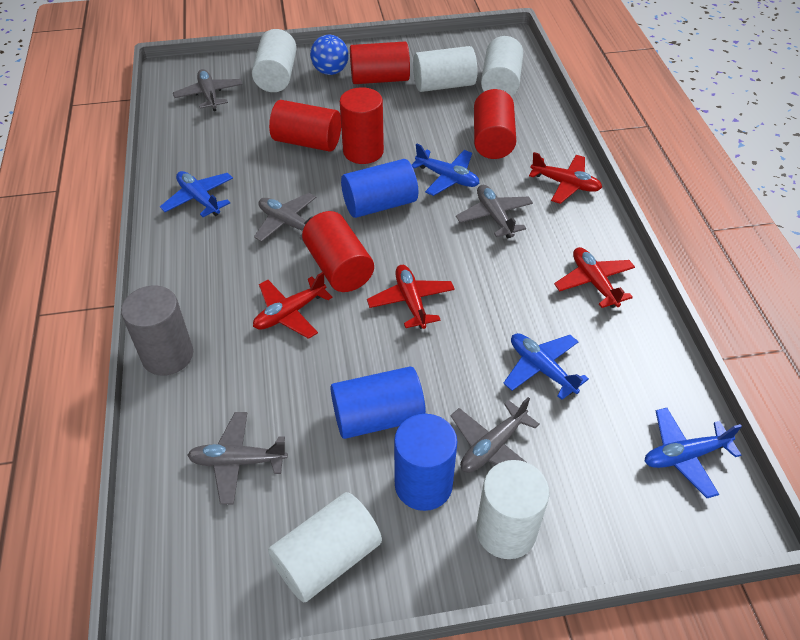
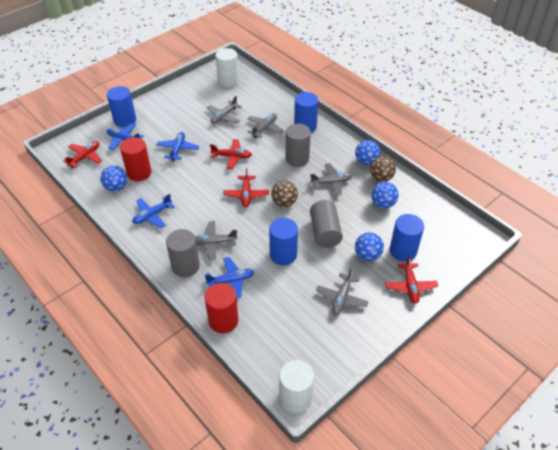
blue ball: [310,35,349,75] = 1 -> [100,165,127,192] [355,140,380,165] [355,232,384,261] [371,182,399,208] = 4
blue cylinder: [331,366,426,439] [341,159,418,218] [394,414,458,511] = 3 -> [107,86,136,128] [269,218,298,265] [294,92,318,133] [390,214,424,262] = 4
brown ball: none = 0 -> [271,180,298,207] [370,156,396,182] = 2
grey cylinder: [121,285,193,376] = 1 -> [166,229,200,277] [285,124,311,167] [310,200,343,248] = 3
red cylinder: [269,100,341,152] [302,211,374,292] [340,87,384,164] [350,41,410,84] [474,89,516,159] = 5 -> [120,137,151,181] [205,283,238,333] = 2
white cylinder: [252,29,297,92] [268,492,382,602] [413,46,478,92] [476,460,549,559] [481,36,523,97] = 5 -> [215,48,239,87] [279,360,314,413] = 2

